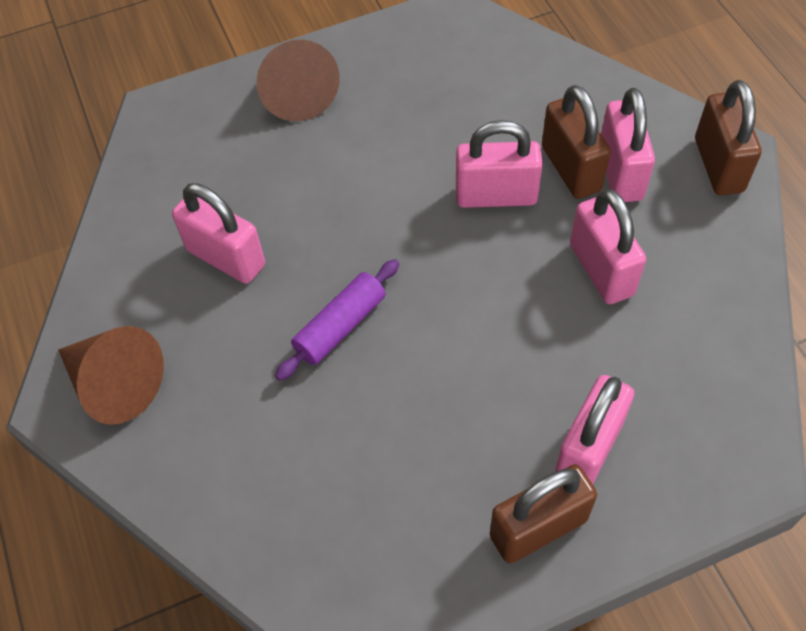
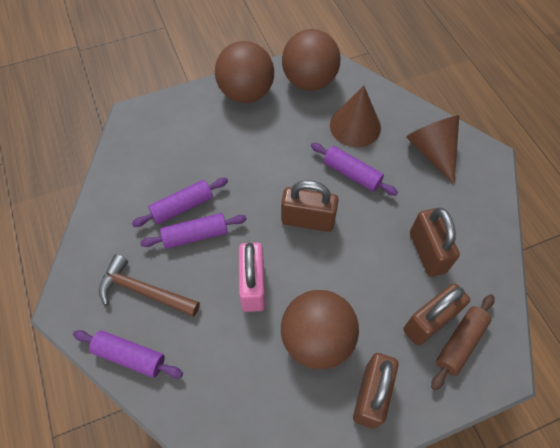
brown ball: none = 0 -> [215,41,274,103] [281,290,359,370] [282,29,341,91] = 3
brown hammer: none = 0 -> [99,254,200,317] = 1
brown padlock: [490,464,597,563] [542,85,611,199] [695,80,762,195] = 3 -> [281,180,339,232] [353,353,399,429] [403,283,470,346] [410,207,460,277] = 4
brown rolling pin: none = 0 -> [431,294,494,390] = 1
pink padlock: [172,183,265,284] [456,120,543,208] [555,375,634,484] [570,189,646,304] [601,88,655,202] = 5 -> [239,243,265,312] = 1
purple rolling pin: [275,259,399,381] = 1 -> [73,330,183,378] [132,178,228,227] [140,213,247,249] [311,143,398,196] = 4

